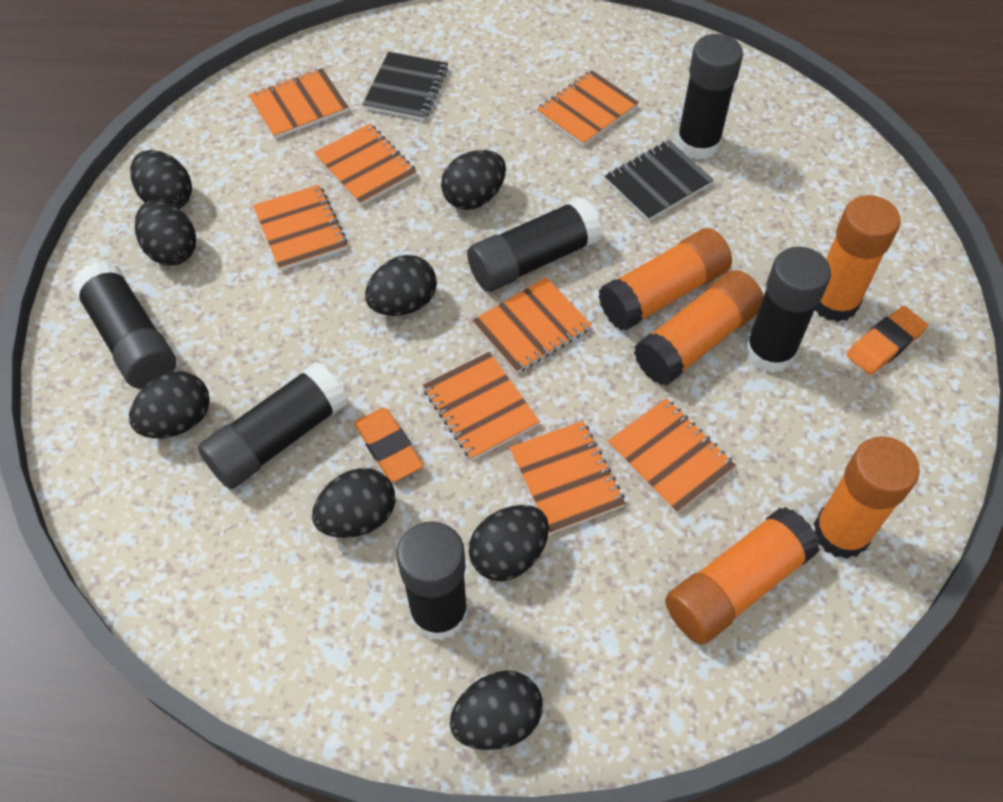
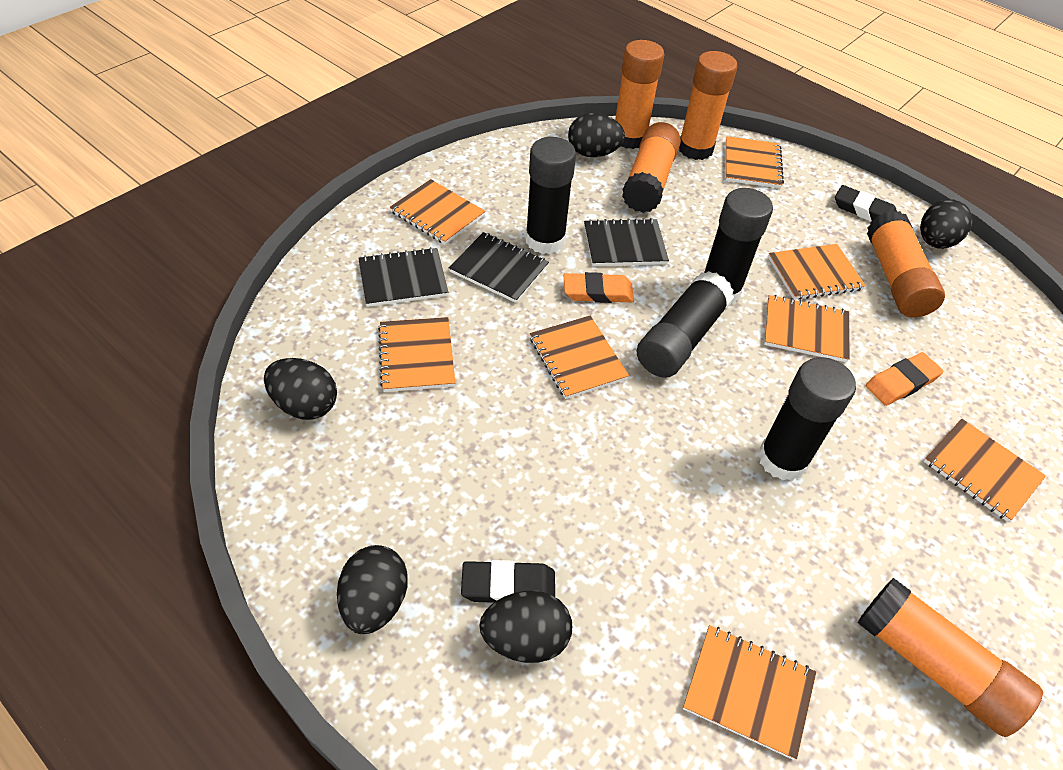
black egg: [129,371,210,438] [130,150,192,209] [135,200,196,265] [312,468,395,538] [365,255,437,316] [441,150,506,210] [450,670,543,750] [469,505,549,581] = 8 -> [264,358,337,420] [337,545,408,634] [479,591,572,663] [568,113,625,157] [920,199,972,249] = 5
black eraser: none = 0 -> [461,560,555,603] [835,185,897,221] = 2
black glue stick: [72,261,176,389] [198,362,348,489] [397,521,468,641] [467,197,602,292] [676,34,743,160] [745,247,831,373] = 6 -> [525,137,576,254] [637,271,734,378] [704,188,773,304] [758,357,856,481] = 4
black notebook: [362,52,448,120] [605,140,714,221] = 2 -> [358,247,448,307] [449,232,549,303] [584,218,669,266] = 3

